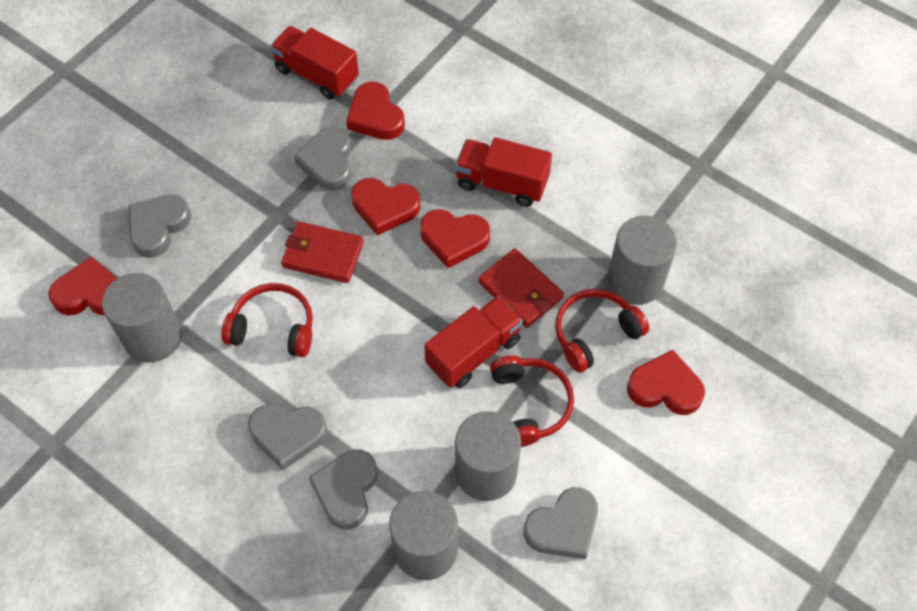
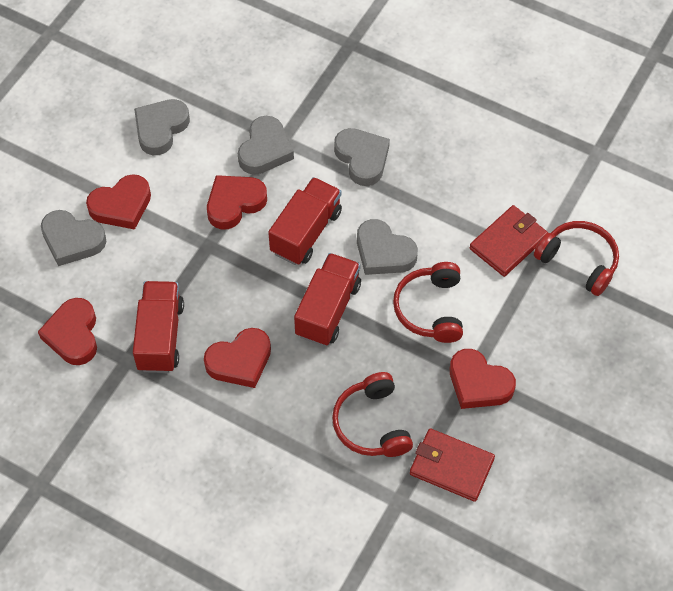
grey cylinder: [102,273,182,363] [389,491,458,580] [455,411,521,501] [607,216,677,305] = 4 -> none = 0

